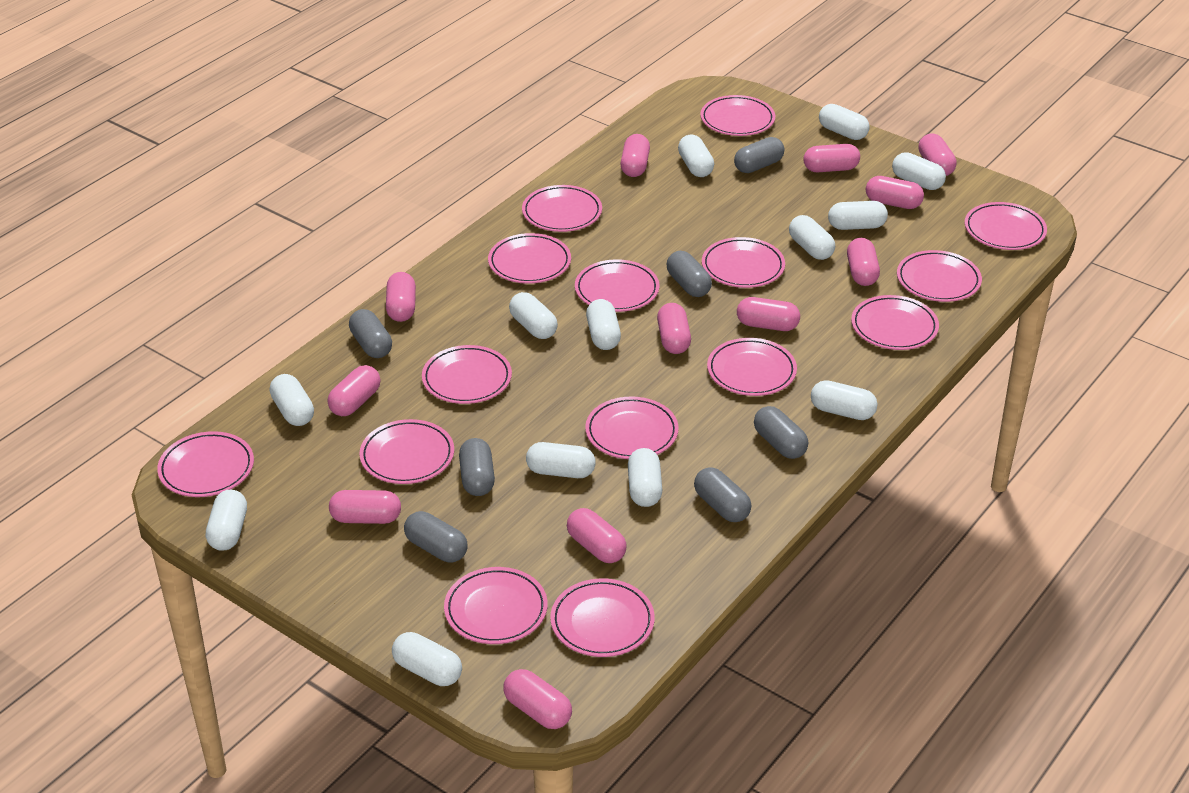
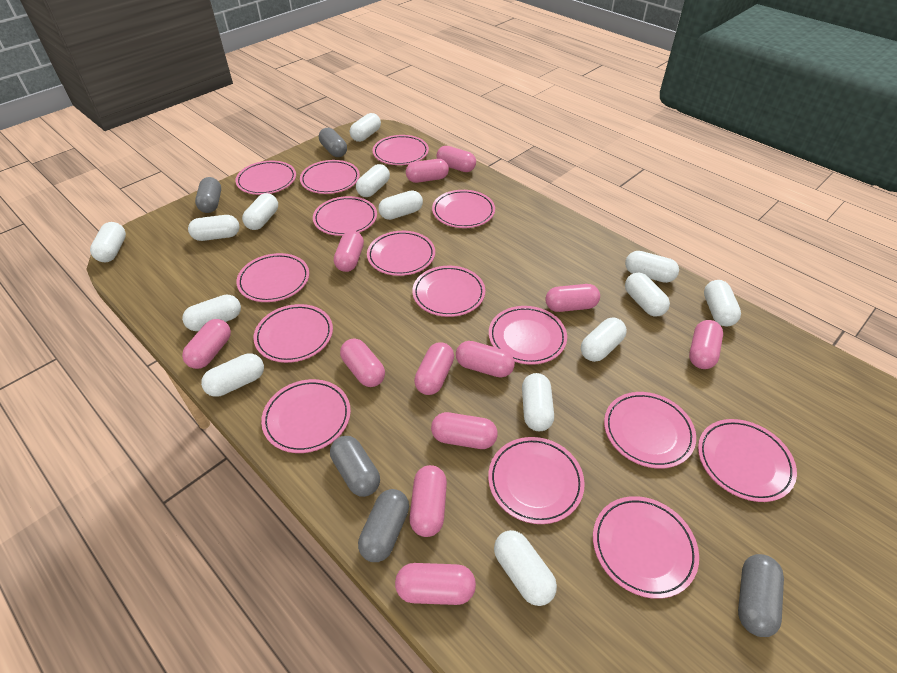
grey capsule: [349,309,392,358] [404,511,468,562] [459,438,495,496] [667,251,712,297] [694,467,751,522] [734,137,784,173] [754,406,808,459] = 7 -> [195,177,221,213] [319,128,347,157] [330,436,380,497] [358,489,409,562] [738,554,784,637] = 5
white capsule: [206,490,247,551] [270,374,314,426] [392,632,462,686] [509,292,558,339] [526,442,595,478] [586,299,621,350] [628,448,662,507] [678,135,714,177] [789,215,835,260] [811,380,878,420] [819,104,870,140] [828,201,888,230] [892,152,946,190] = 13 -> [90,222,126,262] [182,294,241,331] [188,215,240,241] [201,354,264,397] [242,193,278,230] [350,113,381,142] [356,164,390,197] [378,190,423,220] [494,530,557,606] [522,373,554,431] [581,317,627,362] [625,251,679,283] [625,272,670,317] [704,280,741,326] = 14

